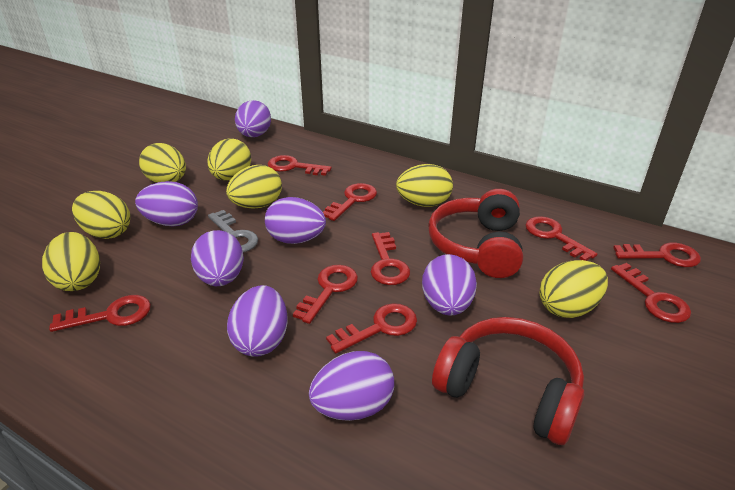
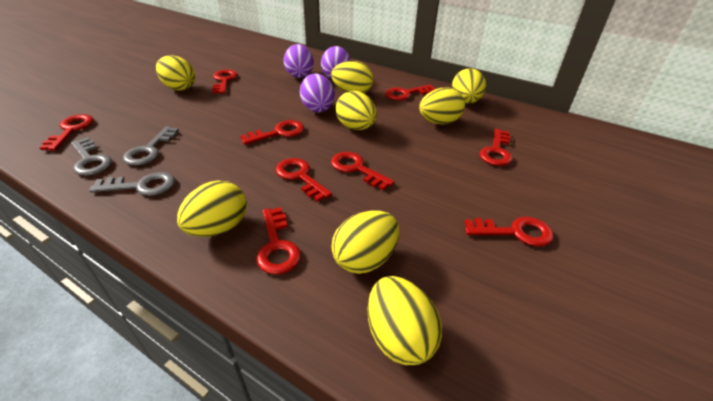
grey key: [208,210,258,253] = 1 -> [71,137,112,176] [89,172,175,196] [123,126,179,165] = 3
purple egg: [135,181,198,226] [191,230,244,286] [227,285,288,357] [235,100,271,137] [265,197,326,244] [309,351,394,421] [422,254,477,316] = 7 -> [284,44,314,78] [300,73,335,112] [321,46,351,79] = 3
red headphones: [428,189,523,278] [432,317,584,445] = 2 -> none = 0
yellow egg: [42,232,100,291] [72,191,130,239] [139,143,186,183] [207,138,251,180] [226,165,282,208] [396,164,453,207] [540,260,608,318] = 7 -> [156,55,195,91] [177,181,247,237] [331,61,374,93] [331,211,399,274] [336,91,377,130] [367,276,442,365] [419,87,465,124] [452,68,486,104] = 8

